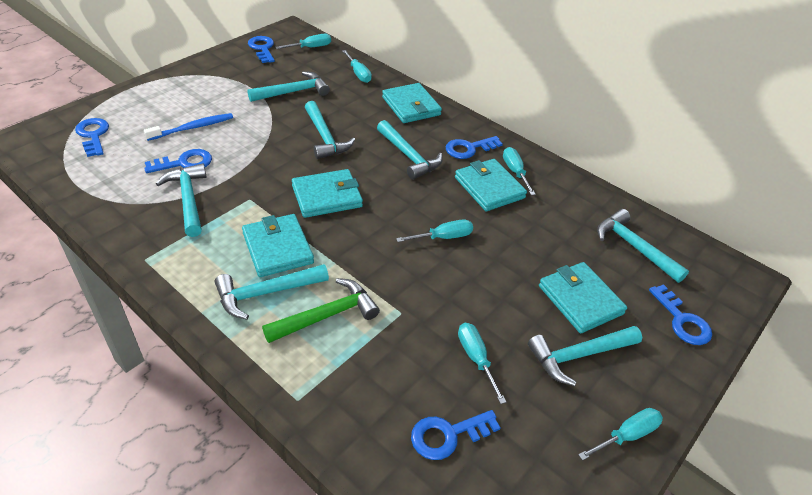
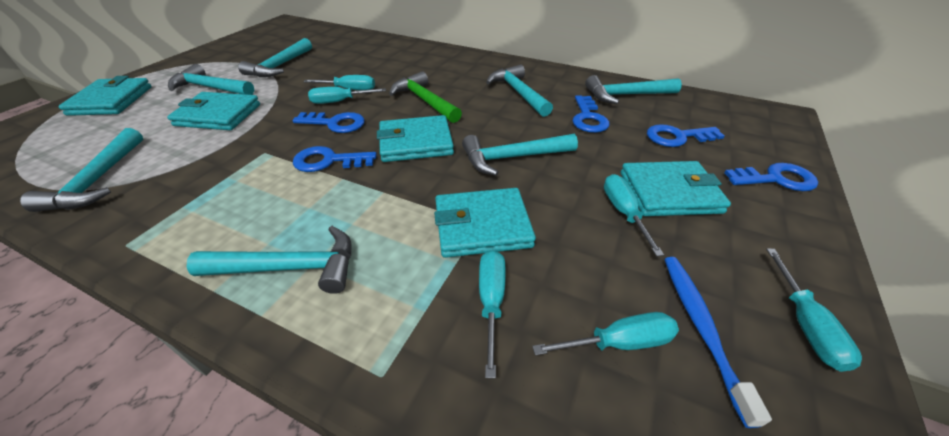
blue key: [75,118,109,157] [144,149,212,173] [248,36,275,63] [411,410,501,460] [446,136,503,159] [649,284,712,345] = 6 -> [292,112,365,133] [293,146,377,172] [572,95,610,133] [647,124,725,147] [724,163,818,191] = 5

